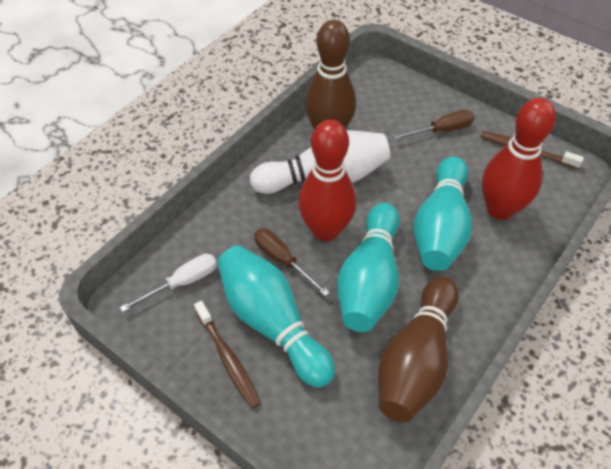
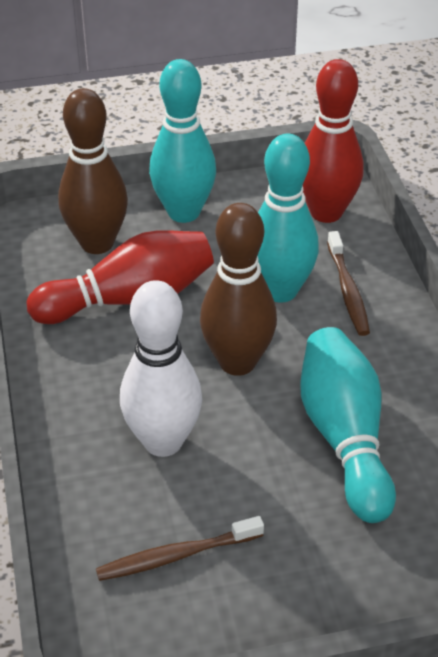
brown screwdriver: [254,229,330,296] [393,110,474,140] = 2 -> none = 0
white screwdriver: [120,254,217,312] = 1 -> none = 0

